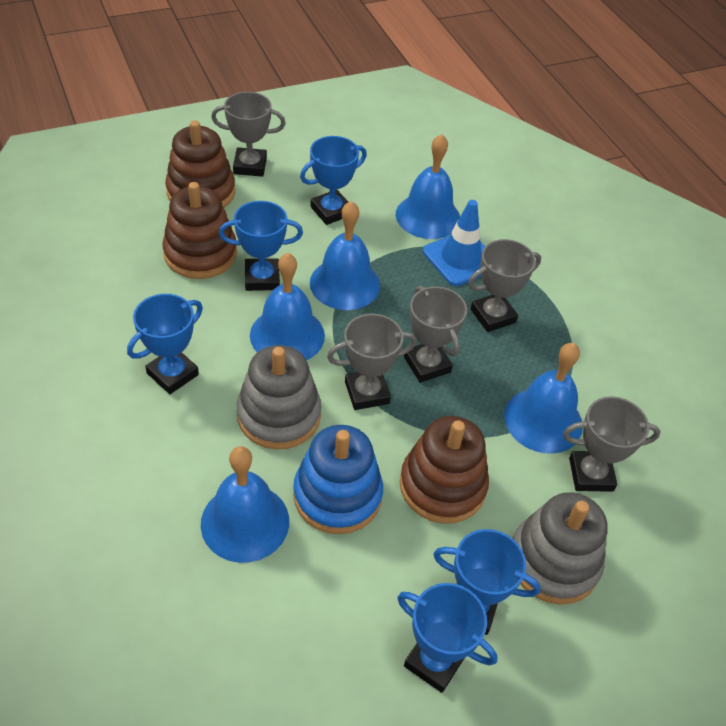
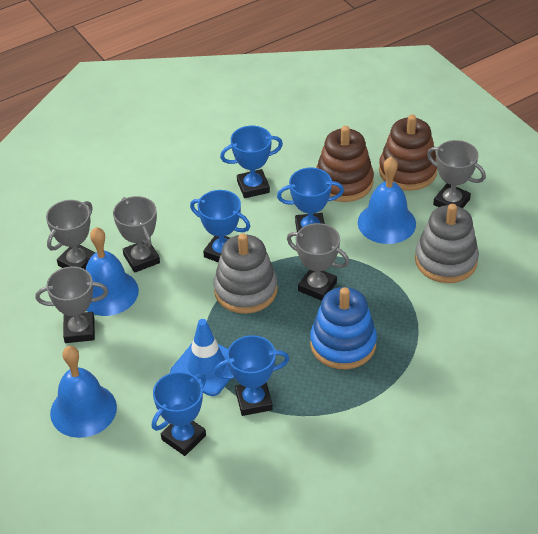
blue bell: [201,446,289,563] [250,253,325,360] [310,201,380,310] [396,134,460,239] [504,343,582,454] = 5 -> [50,346,117,438] [86,227,139,316] [358,157,416,244] = 3
brown stacking toy: [162,182,237,279] [165,120,235,207] [400,416,489,524] = 3 -> [316,126,374,202] [379,115,437,191] = 2

